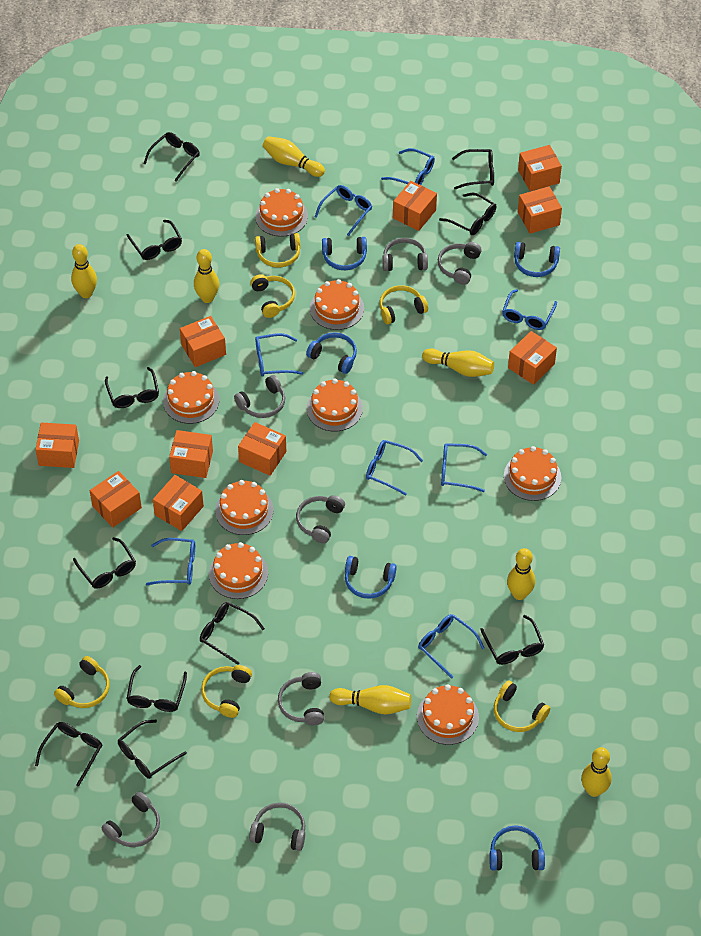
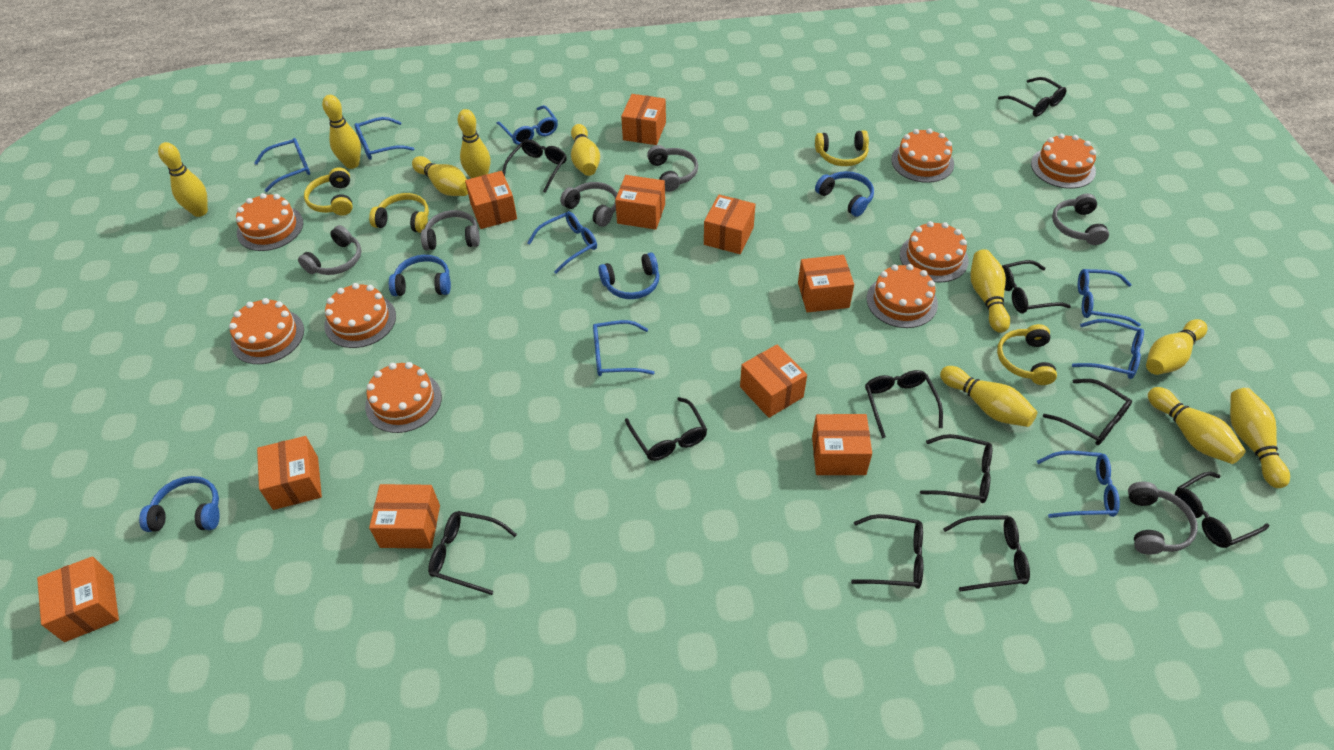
blue headphones: [306,332,357,374] [322,237,367,270] [345,556,397,599] [489,825,545,871] [514,242,560,277] = 5 -> [139,476,220,532] [389,255,451,296] [598,252,659,299] [815,171,874,217] = 4
grey headphones: [102,791,160,847] [234,375,285,418] [249,803,305,851] [278,672,324,725] [296,495,345,543] [383,238,428,271] [438,242,482,285] = 7 -> [298,225,361,275] [421,210,480,251] [560,182,617,227] [647,145,698,192] [1052,193,1109,245] [1128,482,1198,554] = 6
yellow bowling pin: [71,244,97,298] [194,249,219,303] [263,136,325,177] [329,685,411,714] [422,348,494,377] [507,548,535,600] [581,747,612,797] = 7 -> [158,142,208,217] [322,95,361,169] [412,156,468,196] [457,109,490,178] [571,124,600,176] [940,366,1037,427] [970,249,1010,333] [1146,319,1207,375] [1148,387,1246,464] [1230,388,1290,488] = 10
yellow headphones: [54,656,110,708] [201,665,252,718] [251,274,295,318] [255,233,301,268] [379,285,428,324] [494,681,550,732] = 6 -> [304,167,353,216] [369,193,429,233] [815,130,869,166] [997,324,1057,385] = 4

